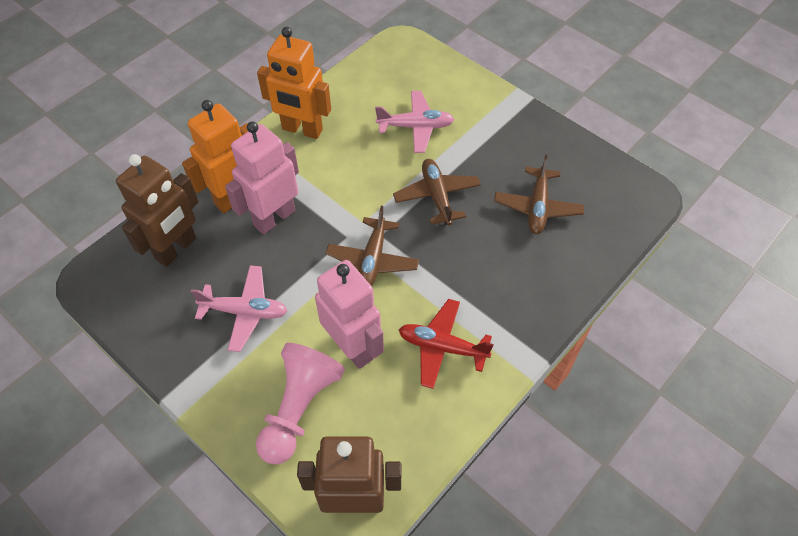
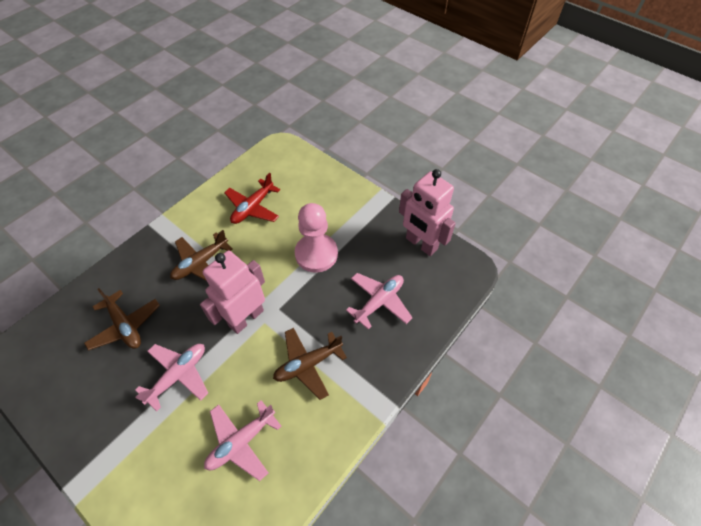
brown robot: [116,154,199,267] [297,436,401,513] = 2 -> none = 0
orange robot: [182,100,248,213] [257,27,331,139] = 2 -> none = 0
pink plane: [191,265,288,352] [375,91,454,153] = 2 -> [135,344,208,411] [204,400,282,481] [346,273,413,330] = 3

